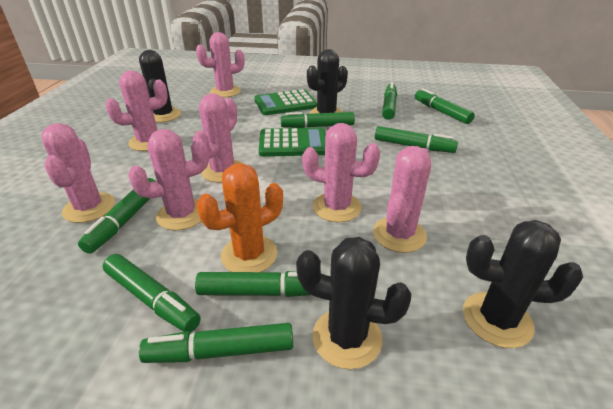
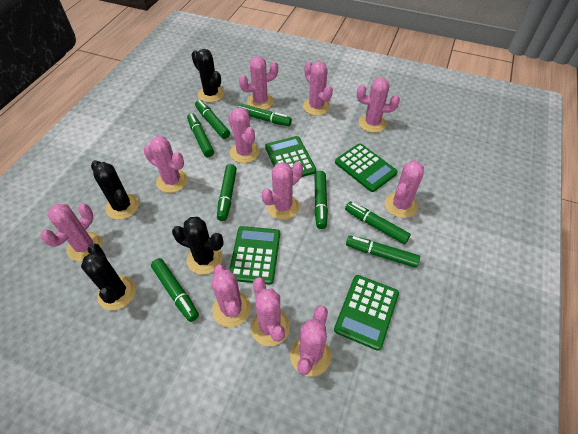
green calculator: [254,89,317,115] [259,127,326,157] = 2 -> [229,226,280,285] [265,136,316,177] [334,275,399,351] [335,144,398,192] = 4
orange cactus: [196,163,283,272] = 1 -> none = 0
pink cactus: [41,123,115,223] [105,70,168,151] [128,129,209,231] [193,93,241,183] [196,32,245,98] [302,123,380,222] [373,146,431,253] = 7 -> [40,204,103,262] [143,136,188,193] [212,264,251,327] [228,107,259,163] [239,56,278,110] [251,277,290,346] [261,162,303,220] [290,305,331,377] [303,61,333,116] [357,78,400,133] [385,160,424,218] = 11

